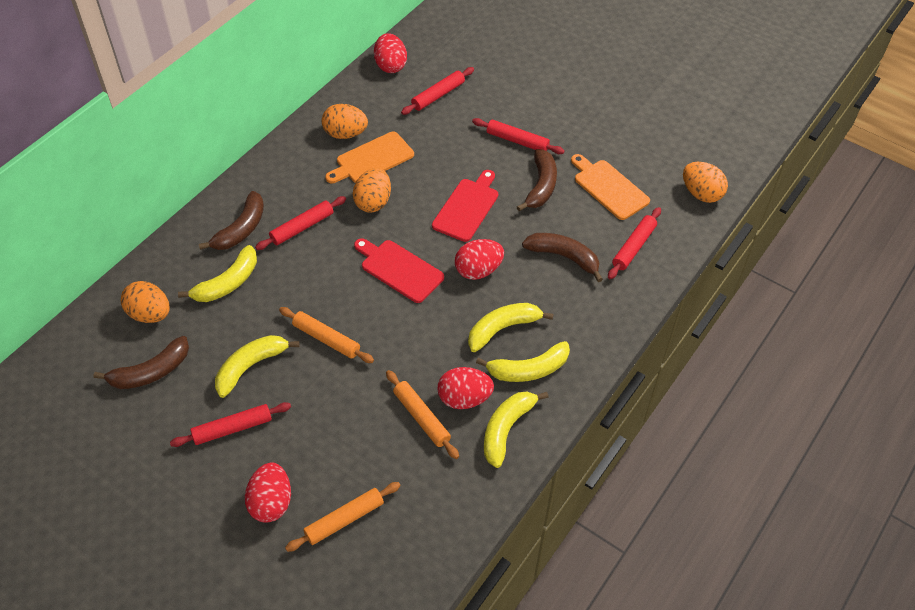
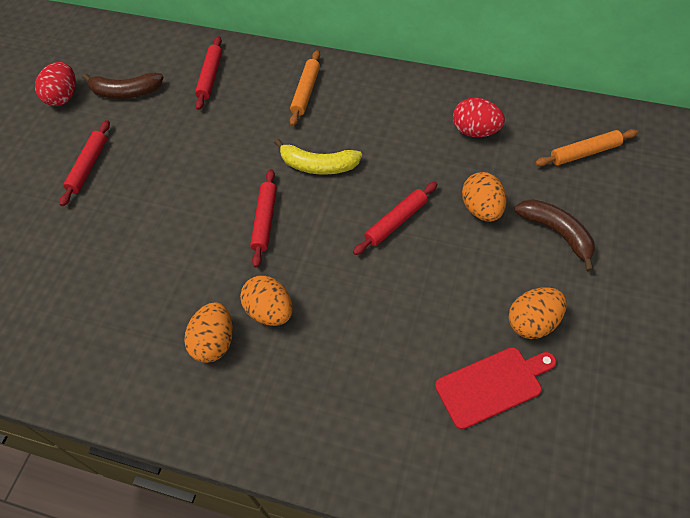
brown banana: [93,336,189,389] [199,191,264,250] [517,149,557,211] [522,233,603,282] = 4 -> [82,73,164,99] [514,199,595,272] = 2
orange cutting board: [325,132,414,183] [571,154,650,220] = 2 -> none = 0
orange rolling pin: [279,307,374,363] [285,482,401,552] [386,370,459,459] = 3 -> [290,50,320,126] [535,129,638,166] = 2
red cutting board: [354,238,444,303] [432,170,498,242] = 2 -> [435,347,556,429] = 1
red egg: [245,462,291,523] [374,33,407,73] [438,367,494,409] [455,239,504,280] = 4 -> [35,62,76,106] [453,98,505,137] = 2
red rolling pin: [170,402,291,447] [255,196,346,250] [401,67,474,115] [472,118,565,154] [608,207,661,279] = 5 -> [60,120,110,206] [195,36,222,110] [250,169,277,268] [353,181,438,255] = 4
yellow banana: [178,245,257,302] [215,335,300,398] [468,303,554,352] [476,341,570,382] [484,391,549,468] = 5 -> [274,139,362,175] = 1

